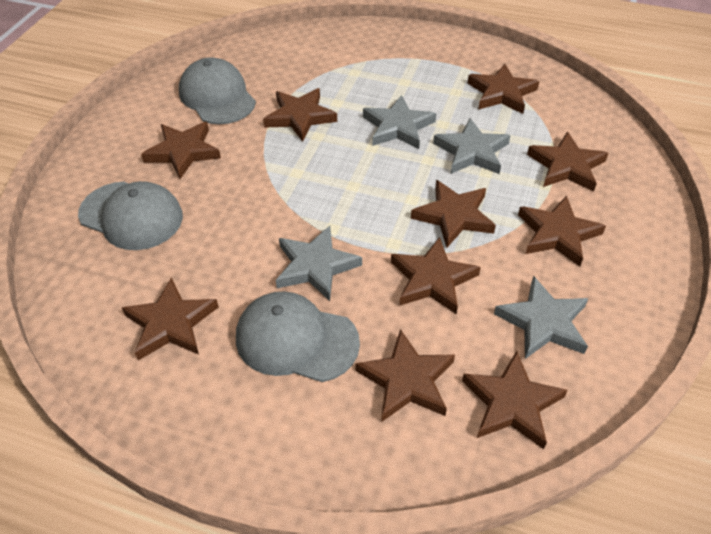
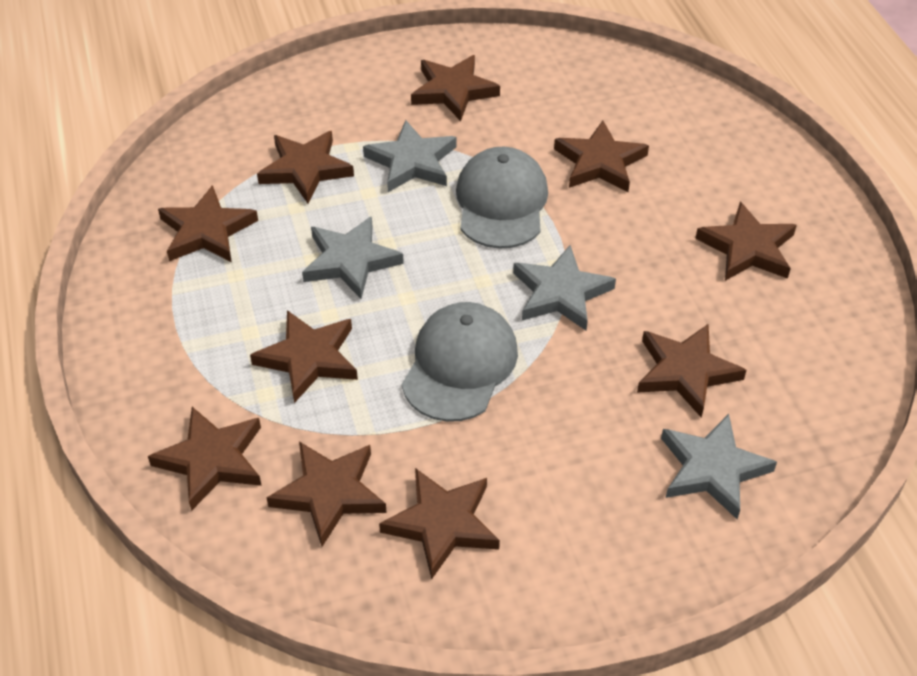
grey cap: [78,181,183,250] [179,57,256,124] [236,291,360,382] = 3 -> [402,302,518,422] [456,147,548,249] = 2

